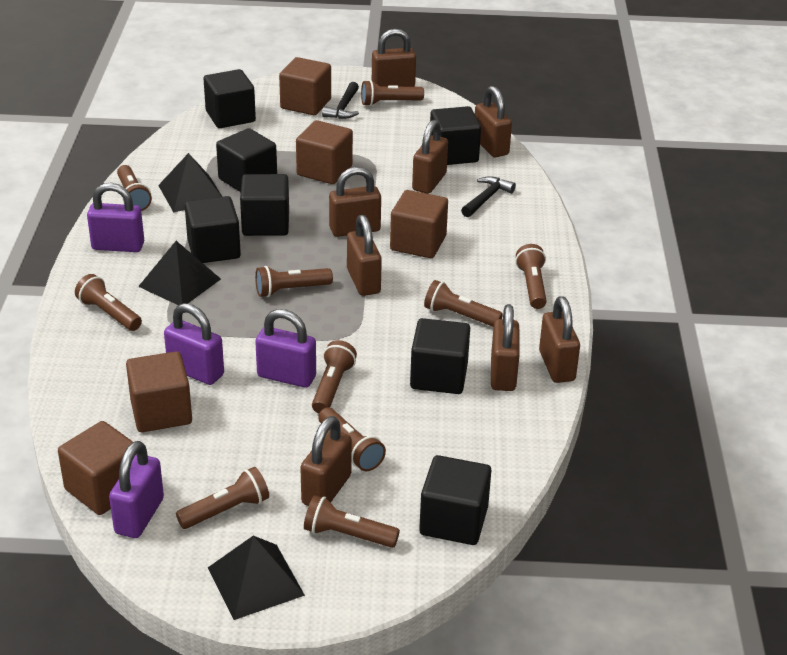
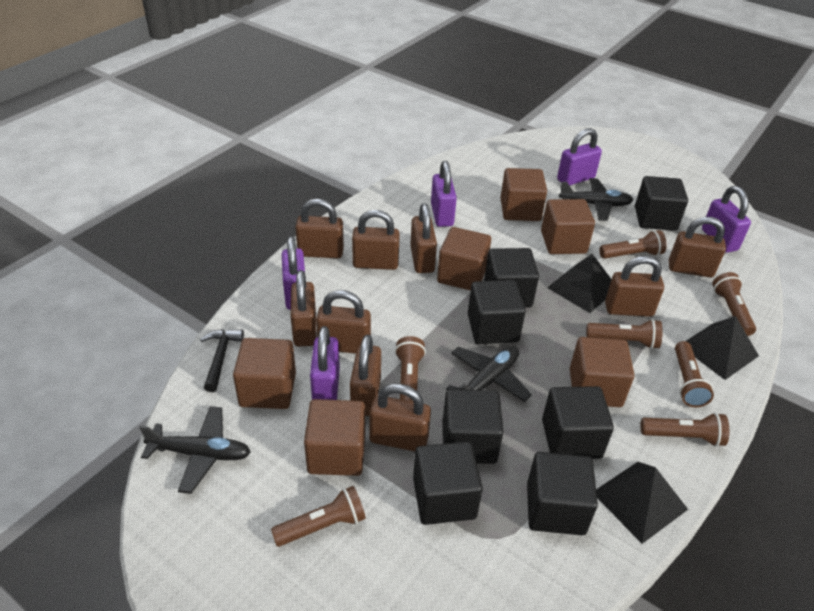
black hammer: [322,82,359,119] [461,176,516,217] = 2 -> [200,329,244,392] = 1
black plane: none = 0 -> [139,406,251,494] [446,346,532,402] [559,178,633,221] = 3
brown cube: [58,421,137,515] [126,351,192,432] [279,57,331,115] [296,120,353,184] [390,190,448,258] = 5 -> [233,338,296,409] [304,399,365,476] [437,227,491,291] [501,168,547,221] [541,199,595,254] [570,337,634,407] = 6
brown flashlight: [75,274,142,331] [117,165,152,211] [176,467,269,529] [255,266,333,297] [304,495,400,548] [312,340,357,413] [318,408,386,471] [361,80,424,106] [424,280,503,327] [515,244,547,309] = 10 -> [271,486,366,547] [395,336,426,402] [586,319,663,349] [599,230,667,259] [640,413,729,447] [675,341,714,407] [712,272,756,336] = 7
brown padlock: [300,416,352,506] [329,167,381,237] [347,215,382,296] [372,29,416,87] [412,120,448,194] [475,86,512,157] [491,304,520,391] [539,296,580,383] = 8 -> [291,270,316,346] [295,199,344,258] [316,290,371,354] [350,335,381,416] [352,210,400,270] [369,383,431,451] [410,203,437,273] [605,256,664,317] [669,217,726,277] = 9
purple padlock: [87,183,144,252] [109,441,164,538] [164,303,224,385] [255,309,316,388] = 4 -> [282,236,305,310] [310,326,340,400] [431,161,457,227] [557,128,602,186] [702,186,751,253] = 5

